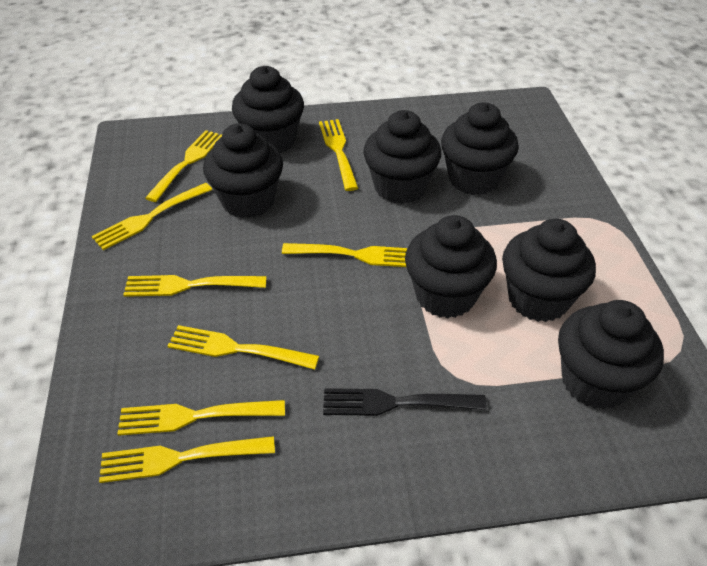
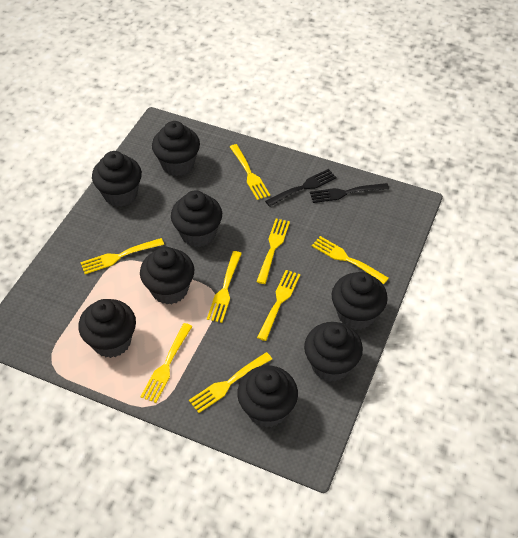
black cupcake: [203,123,283,218] [232,66,304,153] [363,110,441,204] [405,215,497,318] [441,102,519,195] [502,219,596,322] [558,300,664,409] = 7 -> [78,299,136,358] [92,151,142,207] [140,247,194,304] [152,121,200,176] [171,190,222,247] [237,365,298,428] [304,322,363,382] [332,272,388,330] = 8
black fork: [323,388,487,416] = 1 -> [265,169,337,207] [310,183,389,203] = 2

